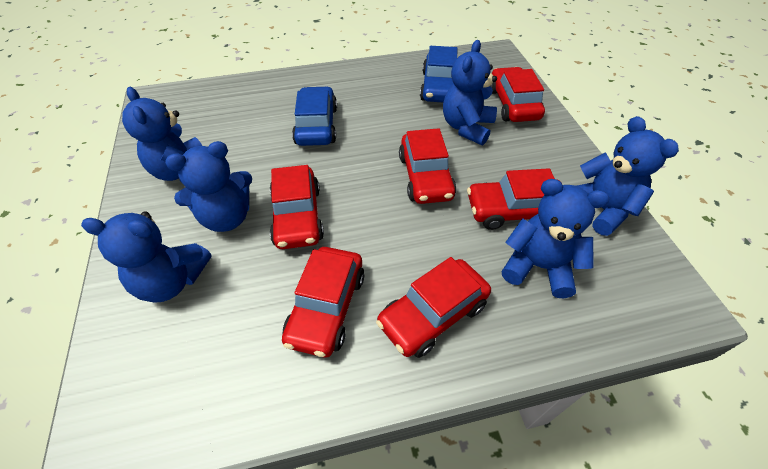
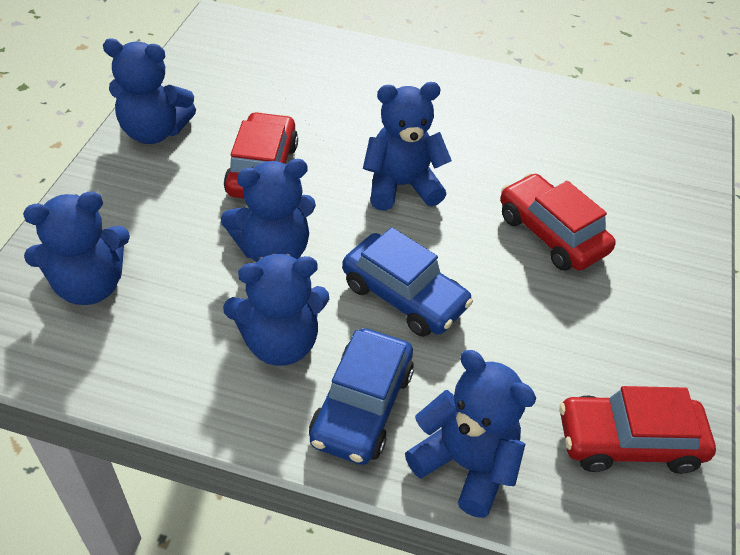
red car: [270,165,324,249] [282,247,364,357] [376,257,491,358] [399,128,456,204] [467,168,561,230] [490,67,545,122] = 6 -> [224,112,298,199] [500,173,616,271] [559,386,716,474] = 3

